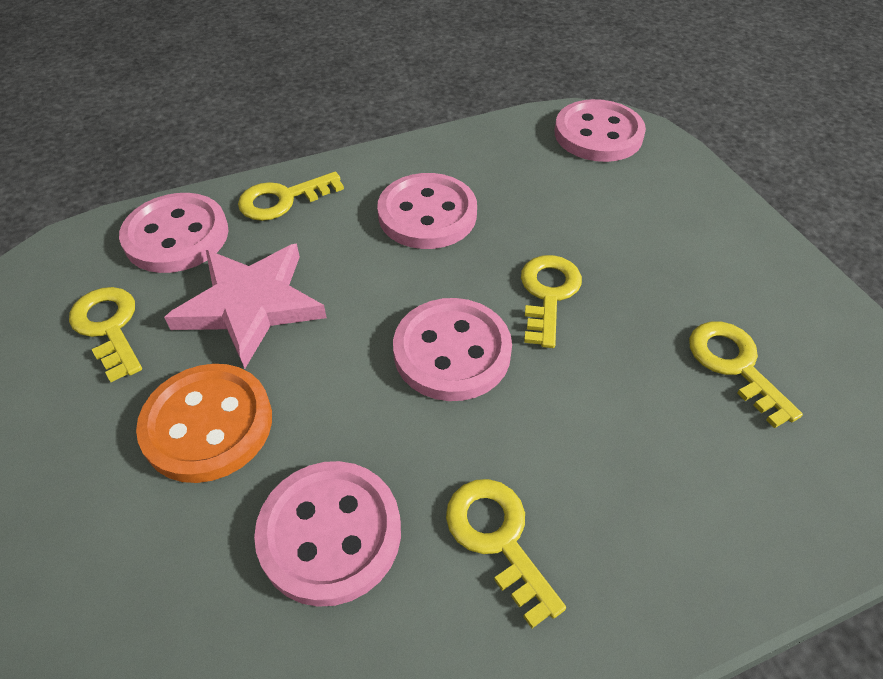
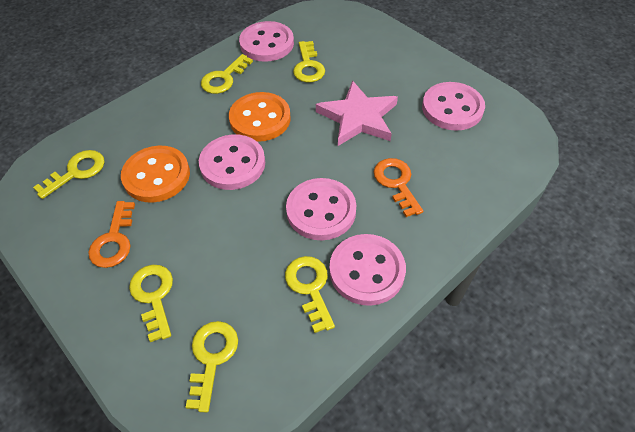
orange button: [136,364,272,483] = 1 -> [121,146,190,203] [229,92,291,142] = 2
orange key: none = 0 -> [88,201,135,268] [374,158,423,217] = 2
yellow key: [69,287,142,382] [238,172,344,221] [446,479,566,628] [521,255,582,348] [689,321,803,428] = 5 -> [33,150,105,199] [129,265,173,342] [186,321,238,413] [201,54,253,94] [285,256,335,333] [293,41,325,82] = 6

